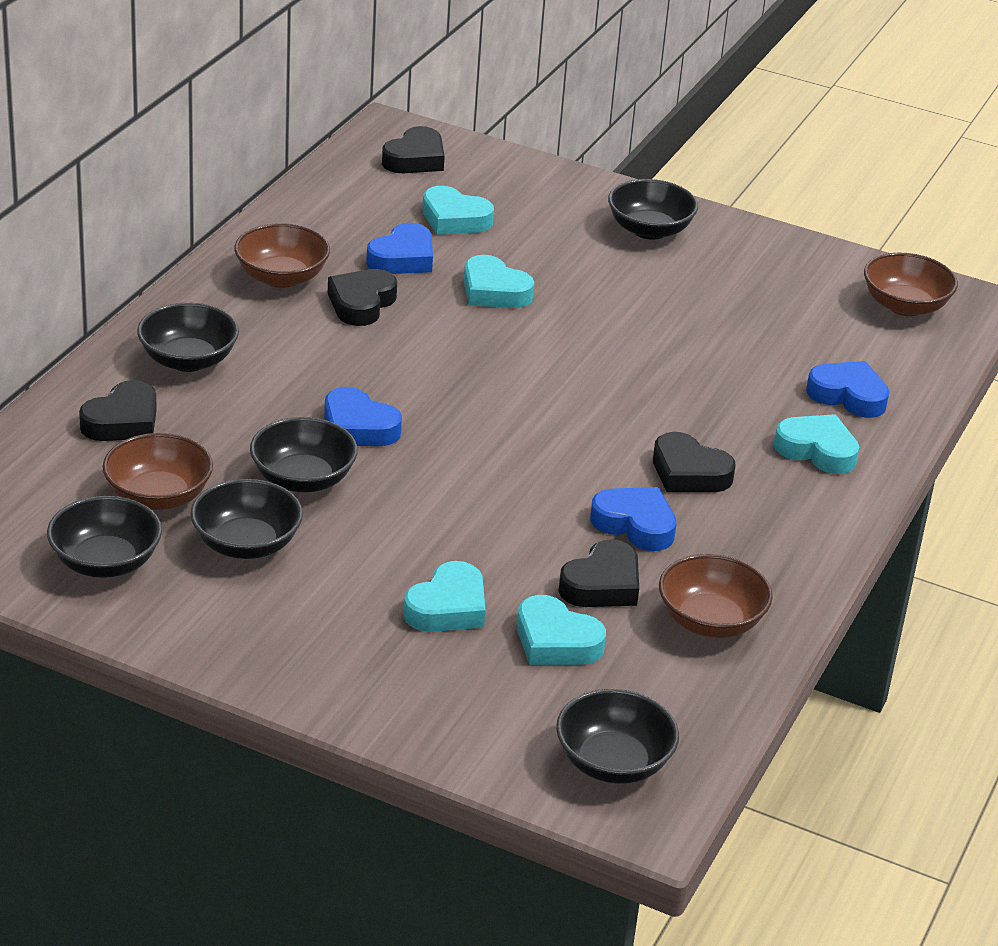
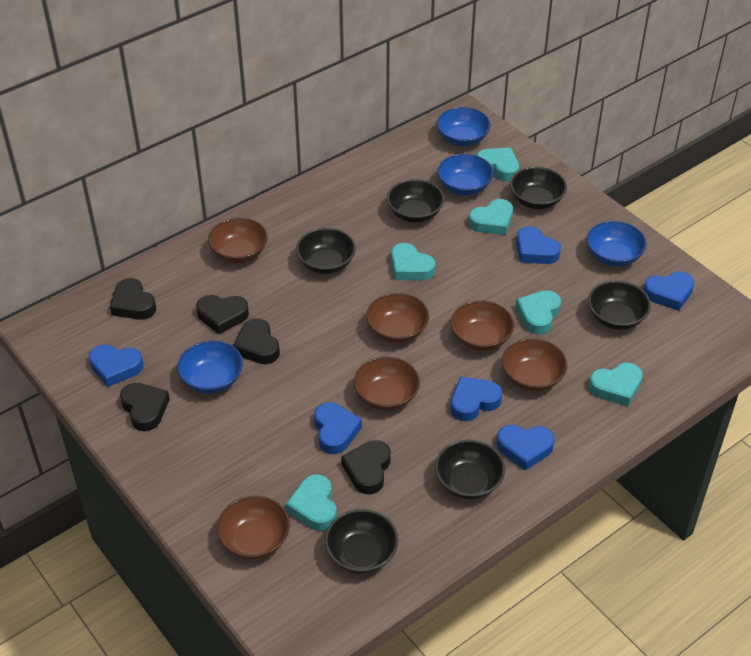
blue bowl: none = 0 -> [177,340,243,394] [437,107,491,146] [437,154,494,195] [586,221,647,267] = 4
blue heart: [324,387,402,446] [366,223,433,274] [590,487,677,551] [806,361,890,418] = 4 -> [89,344,144,387] [314,402,362,454] [450,376,502,421] [496,425,555,471] [516,226,561,264] [643,271,695,311] = 6
brown bowl: [103,433,213,510] [234,223,330,288] [659,554,773,638] [864,253,958,316] = 4 -> [208,218,268,263] [217,496,290,559] [354,356,420,411] [366,293,429,343] [451,300,514,351] [502,338,567,391] = 6
turquoise heart: [403,561,485,632] [422,186,494,235] [464,255,534,308] [517,595,606,665] [774,414,859,474] = 5 -> [286,475,337,531] [391,243,436,280] [469,199,513,235] [477,148,519,181] [515,290,561,334] [589,362,643,407] = 6

